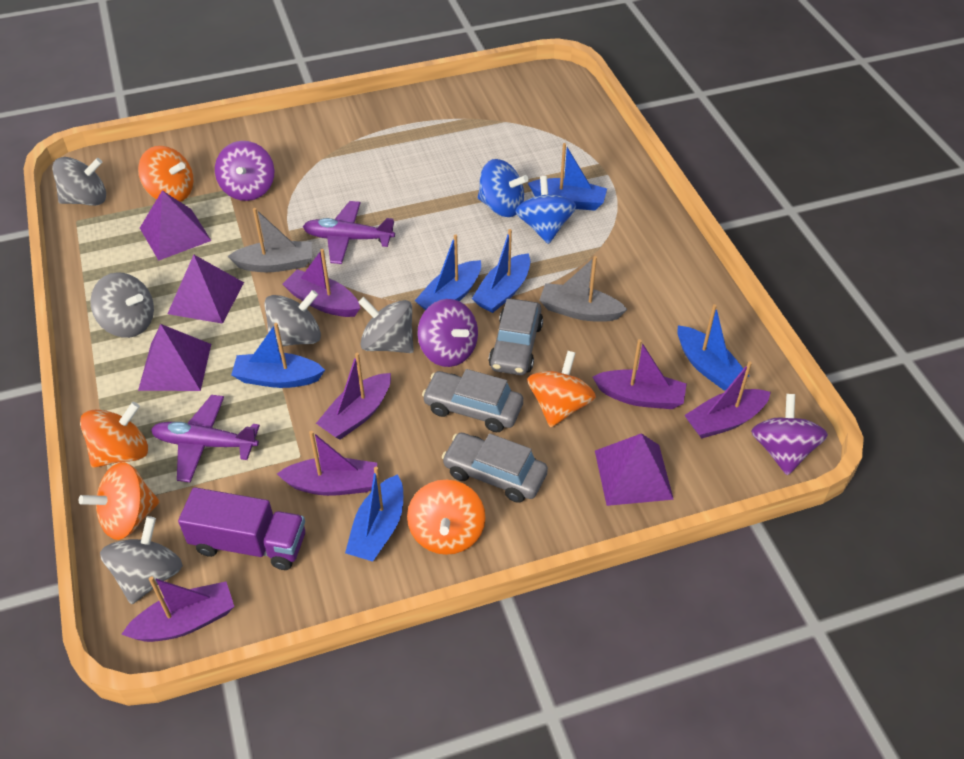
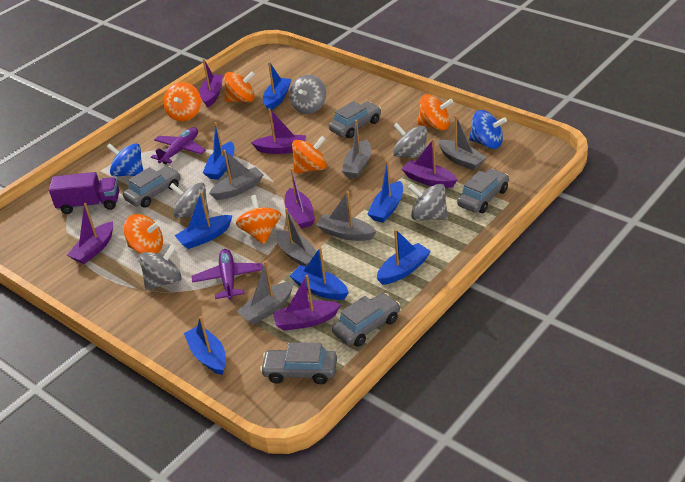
blue boat: [231,323,325,388] [345,467,403,562] [415,234,481,310] [472,229,530,313] [528,143,607,211] [677,304,749,391] = 6 -> [174,192,233,249] [184,316,226,375] [203,122,234,180] [263,62,292,110] [290,247,349,300] [368,161,403,223] [377,229,431,285] = 7
grey boat: [227,208,312,272] [539,256,628,322] = 2 -> [209,150,264,200] [237,261,294,325] [275,208,317,266] [316,191,377,241] [342,120,371,178] [438,115,487,171] = 6
grey car: [422,369,523,432] [442,433,548,503] [489,299,543,375] = 3 -> [123,166,181,208] [260,342,337,384] [328,101,381,138] [332,293,400,347] [457,169,509,213] = 5
orange spinning top: [79,462,160,540] [80,402,148,468] [138,146,193,202] [407,480,485,555] [527,351,596,428] = 5 -> [123,214,163,254] [163,82,201,121] [224,72,255,102] [236,195,281,244] [292,136,327,174] [417,94,453,130] = 6
purple pyramid: [138,324,211,391] [140,190,211,261] [167,255,244,324] [595,433,674,506] = 4 -> none = 0
purple spinning top: [215,141,274,201] [417,299,478,367] [751,394,828,475] = 3 -> none = 0

